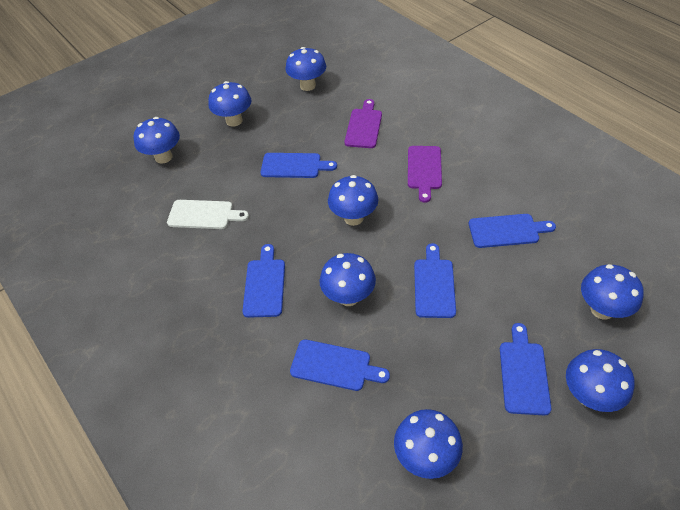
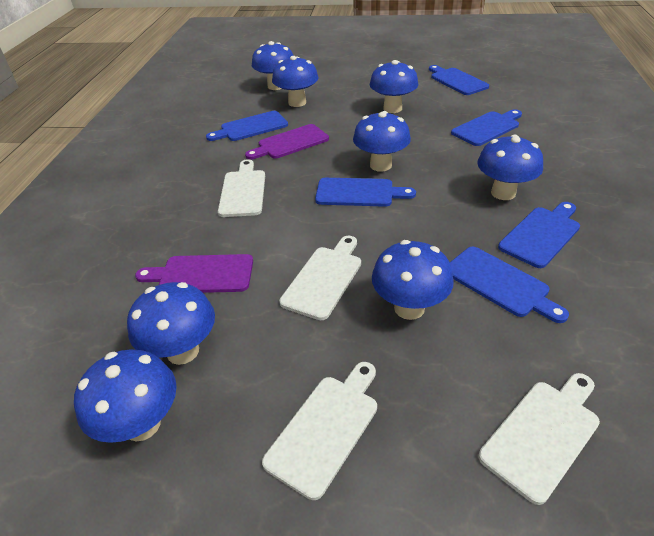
white cutting board: [167,200,249,229] = 1 -> [218,159,265,217] [262,362,377,500] [279,235,361,320] [479,373,600,505] = 4

